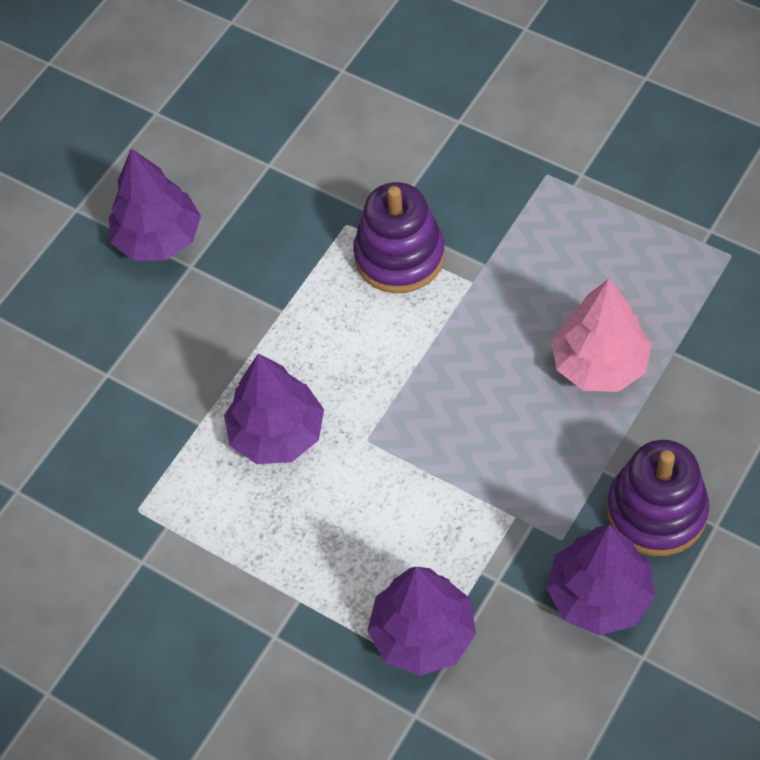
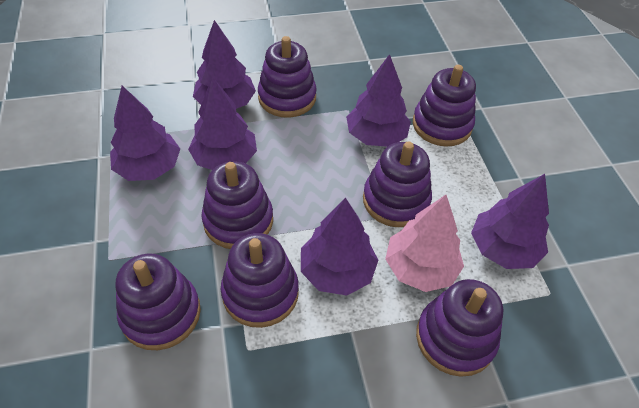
purple stacking toy: [353,182,445,293] [607,440,709,556] = 2 -> [116,254,201,350] [201,161,273,249] [221,233,299,328] [258,36,317,118] [363,141,432,227] [413,65,476,146] [416,279,503,377] = 7
purple tree: [109,148,201,261] [224,354,324,464] [367,567,476,676] [546,525,655,635] = 4 -> [110,86,180,181] [188,76,257,170] [193,20,256,109] [301,197,378,295] [346,54,411,147] [471,174,549,269] = 6

